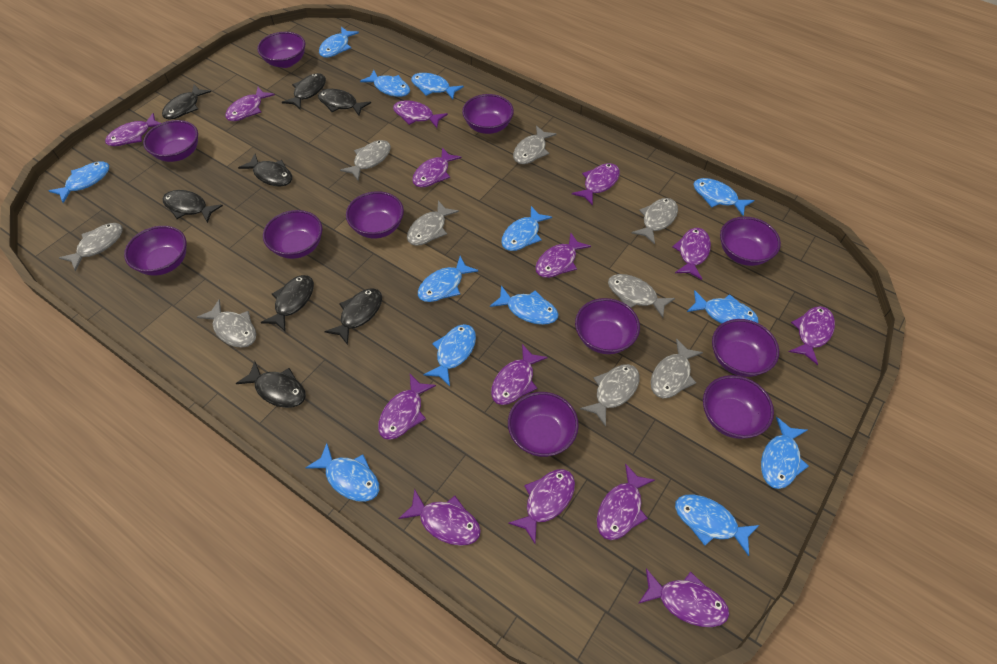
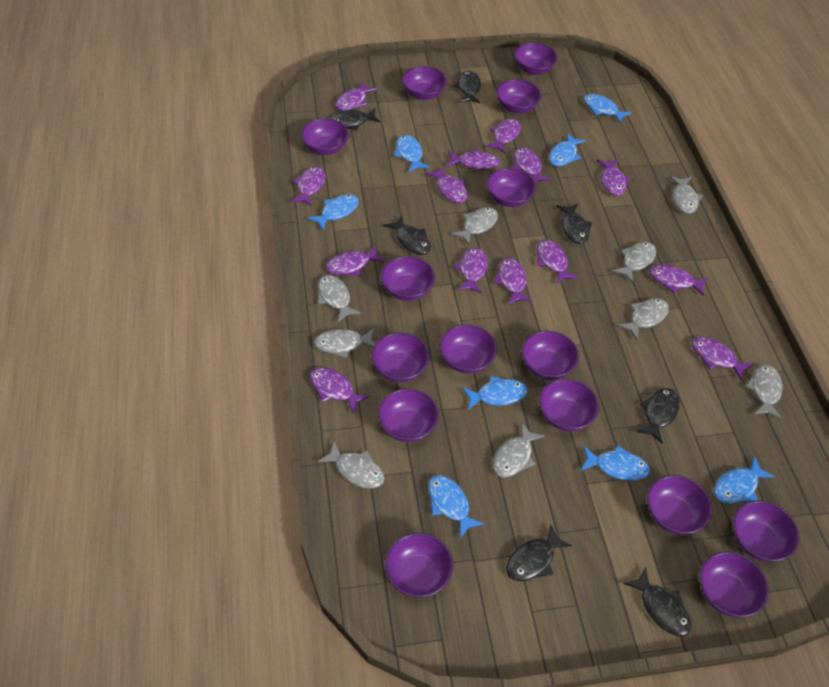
black fish: [162,85,211,120] [163,190,223,223] [235,361,306,408] [238,154,292,186] [260,275,314,332] [282,73,326,110] [318,89,371,116] [324,288,382,345] = 8 -> [330,109,380,130] [383,216,431,255] [453,71,481,103] [506,525,572,581] [556,204,592,244] [623,567,691,637] [636,388,680,443] = 7
blue fish: [49,161,109,203] [305,443,379,502] [319,27,359,58] [360,70,410,97] [411,73,464,99] [418,256,479,302] [423,324,476,386] [490,286,558,325] [501,206,552,251] [675,494,759,556] [687,290,758,324] [693,178,755,216] [761,417,809,489] = 13 -> [308,194,359,230] [394,135,430,172] [428,475,484,538] [462,376,527,410] [549,133,586,166] [580,445,650,481] [583,94,631,123] [714,456,775,504] = 8
purple bowl: [124,226,187,276] [143,120,198,162] [257,32,305,68] [263,210,323,259] [346,191,404,239] [462,94,514,134] [508,392,579,457] [575,298,640,354] [703,375,774,439] [712,319,779,377] [720,217,781,266] = 11 -> [301,118,349,155] [371,332,430,382] [378,389,439,442] [381,256,435,301] [385,533,453,598] [402,66,447,100] [439,324,497,374] [486,168,536,207] [496,79,541,113] [514,42,558,75] [521,331,579,380] [539,379,599,431] [647,475,712,535] [699,552,769,617] [733,500,800,562] = 15

